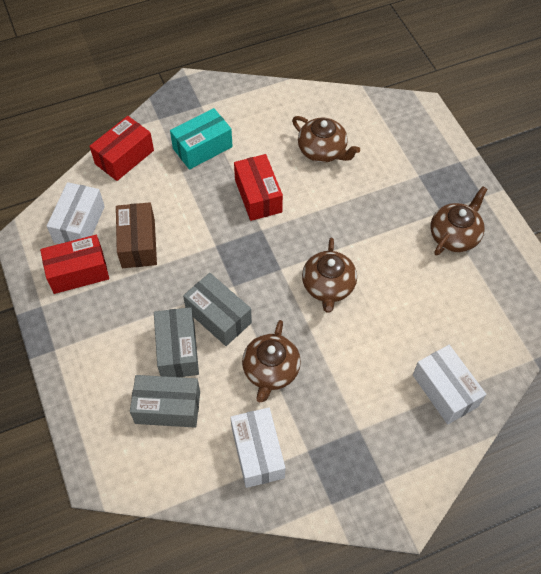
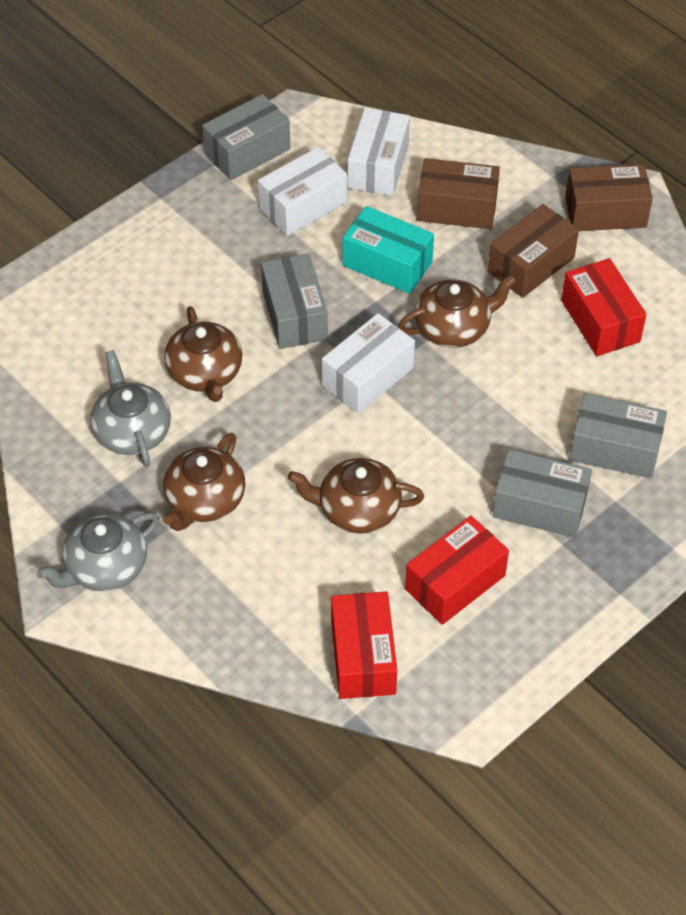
brown box: [116,202,157,268] = 1 -> [417,158,500,229] [488,204,579,298] [565,164,653,231] = 3
grey box: [130,375,200,428] [154,307,199,377] [183,273,252,346] = 3 -> [202,94,290,180] [261,254,328,349] [492,449,592,538] [570,393,667,479] = 4
grey teapot: none = 0 -> [37,512,159,592] [91,350,171,467] = 2

